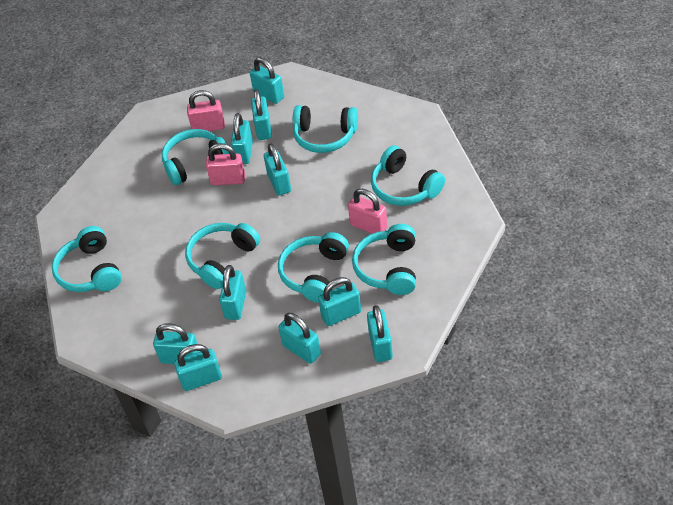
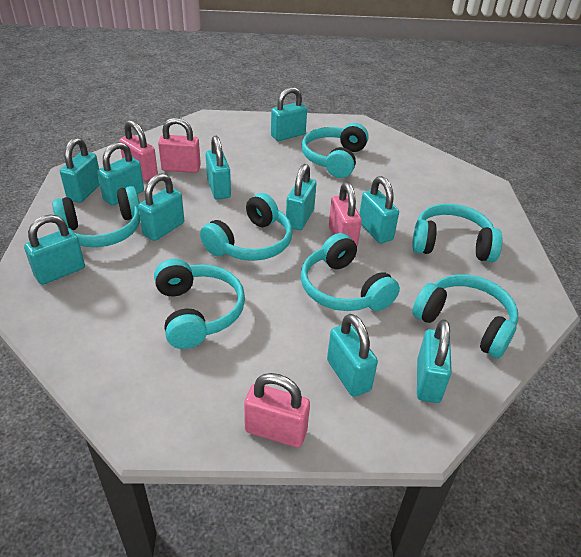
pink padlock: [187,90,225,131] [206,143,245,185] [348,188,387,234] = 3 -> [119,120,158,181] [158,117,201,173] [244,373,310,448] [329,182,362,247] = 4

